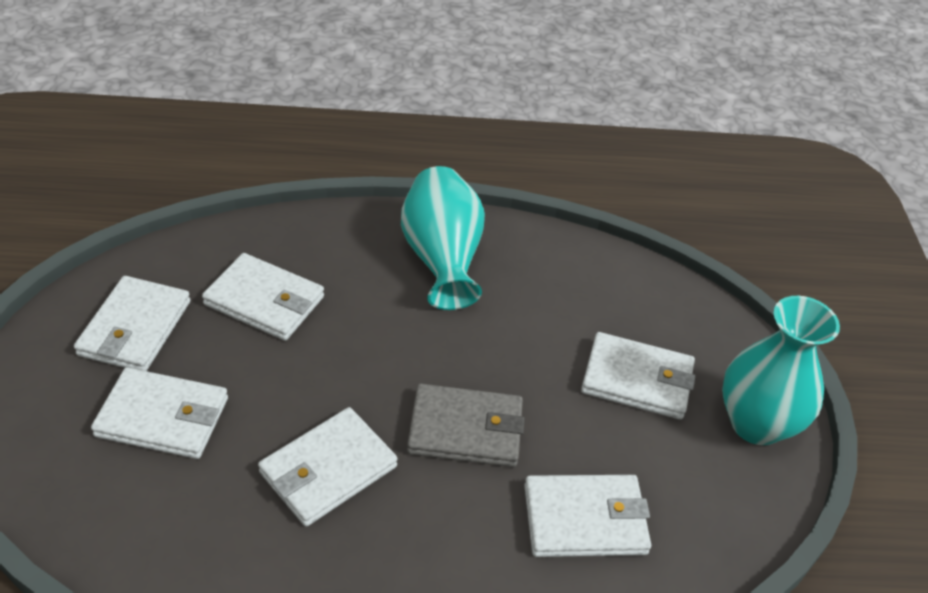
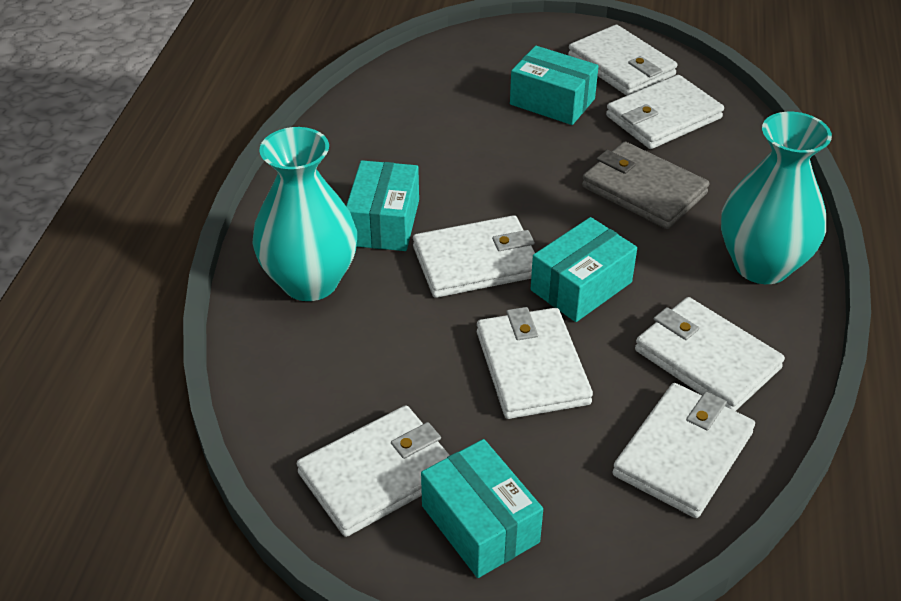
turquoise box: none = 0 -> [346,160,419,251] [421,439,543,578] [510,46,599,125] [531,217,637,322] = 4
white wallet: [74,276,191,371] [91,367,228,459] [202,253,324,341] [258,407,398,527] [524,475,651,557] [581,332,695,420] = 6 -> [297,405,450,537] [413,215,535,298] [477,307,593,419] [568,25,677,96] [606,75,724,149] [612,383,755,518] [635,297,785,411] = 7

